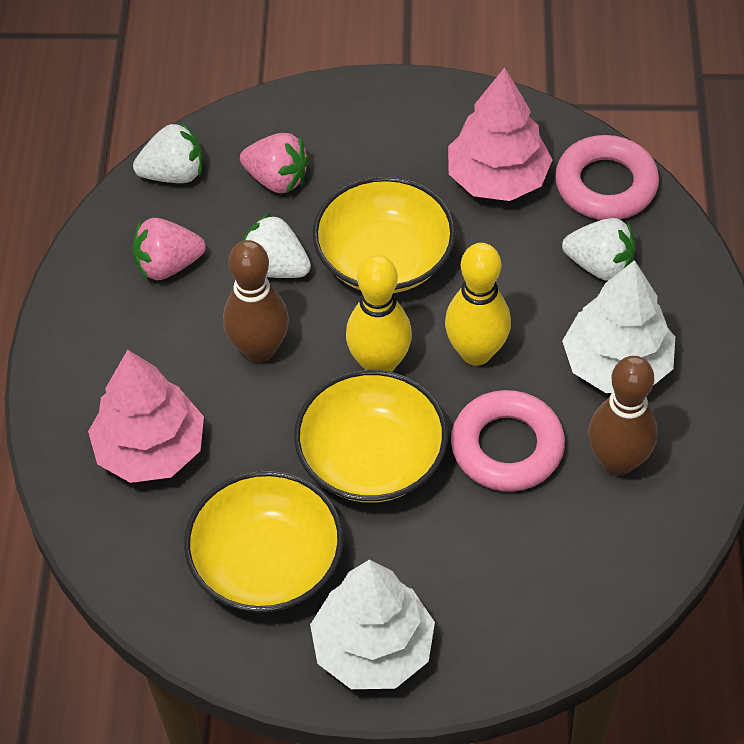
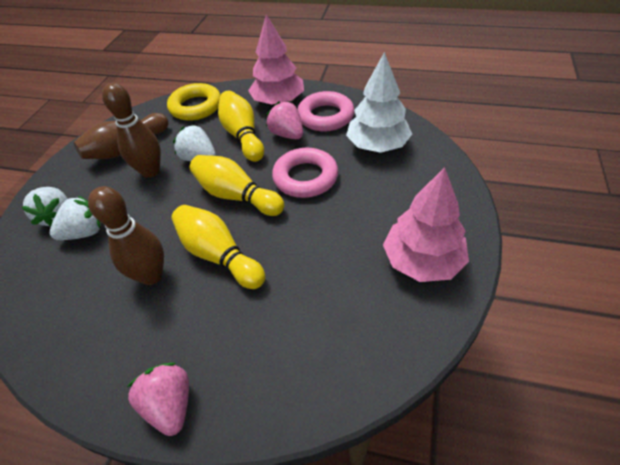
brown bowling pin: [223,240,289,363] [588,356,658,476] = 2 -> [73,113,168,159] [88,186,164,285] [102,83,161,178] = 3
white tree: [310,559,435,689] [562,260,675,393] = 2 -> [346,52,412,153] = 1
yellow bowl: [184,470,343,612] [294,370,448,503] [313,176,455,293] = 3 -> none = 0
yellow bowling pin: [346,255,412,372] [445,243,511,366] = 2 -> [171,205,266,289] [190,155,285,216] [218,91,264,162] = 3
yellow ring: none = 0 -> [167,83,221,121] = 1

